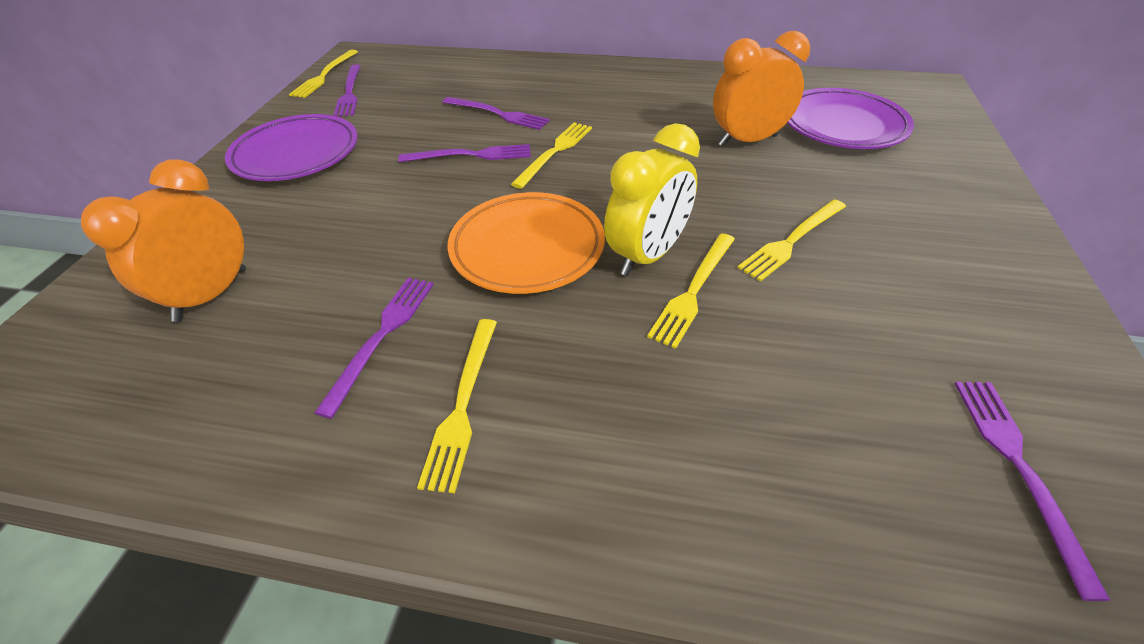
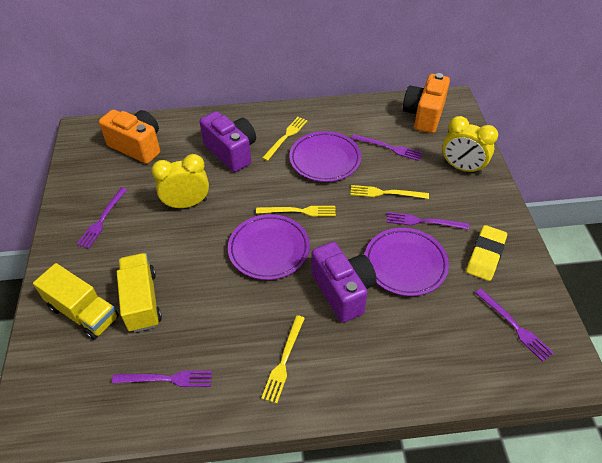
orange camera: none = 0 -> [99,110,160,164] [403,73,450,133] = 2
orange clock: [81,159,246,322] [713,31,810,147] = 2 -> none = 0
orange plate: [447,192,605,294] = 1 -> none = 0
purple camera: none = 0 -> [200,111,256,172] [311,242,377,323] = 2
purple plate: [225,114,358,181] [787,88,914,149] = 2 -> [228,214,310,280] [289,131,361,182] [365,228,449,296] = 3
yellow clock: [604,123,700,276] = 1 -> [152,154,209,209] [442,116,498,174] = 2
yellow eraser: none = 0 -> [466,225,507,281] = 1
yellow fork: [289,50,358,98] [417,319,497,494] [511,122,592,189] [647,233,735,349] [737,199,846,282] = 5 -> [256,206,336,217] [261,315,305,404] [262,117,308,161] [350,185,429,199] = 4
yellow truck: none = 0 -> [33,263,119,340] [117,253,162,332] = 2

